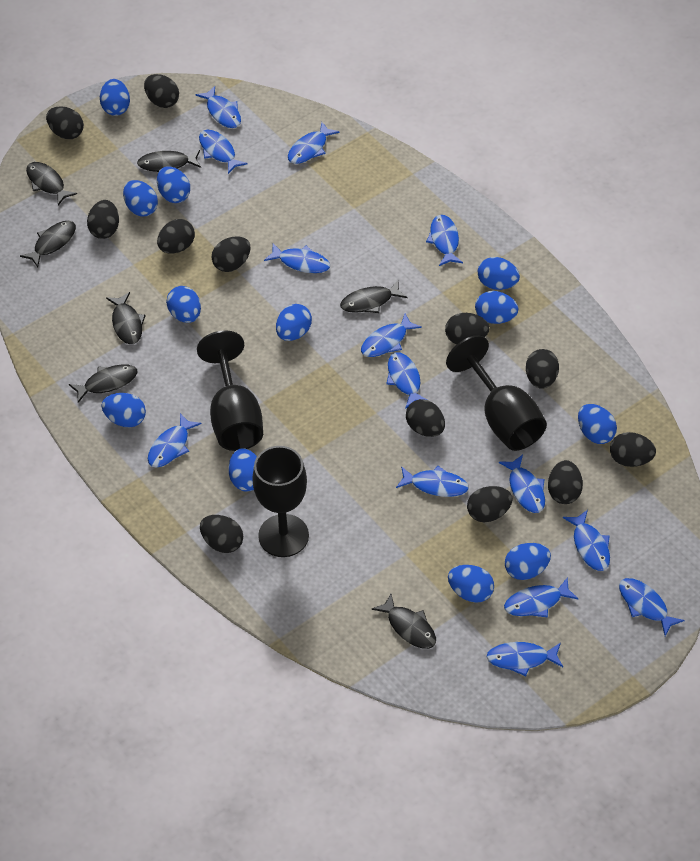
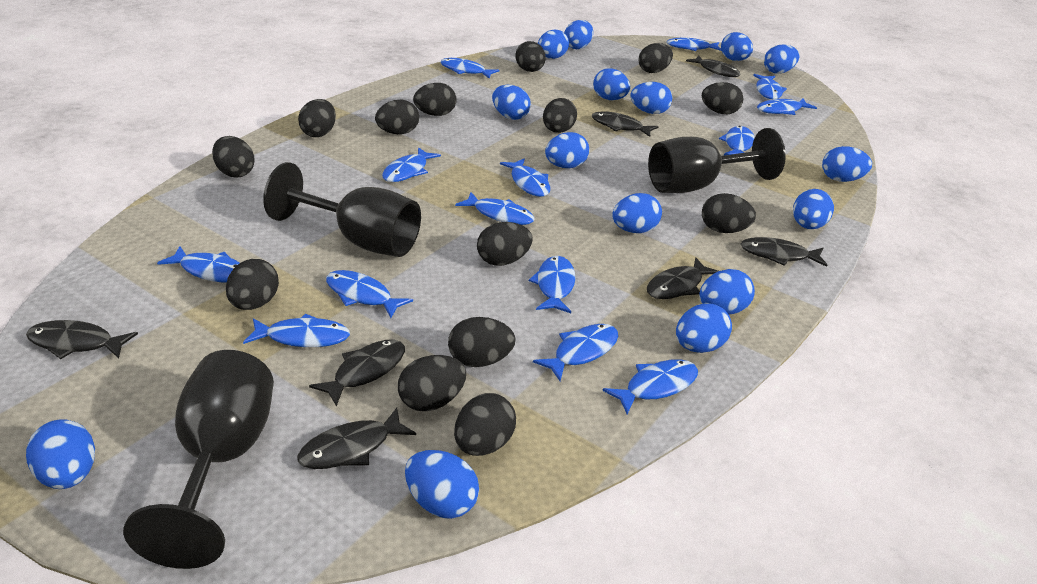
black egg: [46,106,84,139] [87,200,119,239] [144,74,179,108] [157,219,195,254] [200,515,243,553] [212,236,251,272] [406,399,445,437] [445,313,489,344] [467,486,513,522] [526,349,559,389] [548,460,583,504] [610,432,656,467] = 12 -> [212,136,255,178] [226,259,279,310] [298,99,336,137] [375,99,419,134] [398,355,466,411] [413,83,456,116] [448,317,516,367] [454,393,516,456] [477,222,533,266] [515,41,546,72] [543,98,577,133] [638,43,673,73] [702,82,744,114] [702,193,756,233] = 14
blue egg: [100,79,130,116] [101,393,146,427] [123,180,158,217] [157,166,190,203] [166,286,201,323] [229,448,257,492] [276,304,312,341] [448,565,494,603] [475,291,518,324] [478,257,520,290] [505,543,551,580] [578,404,617,444] = 12 -> [26,419,95,489] [405,450,479,519] [492,85,531,120] [538,29,569,59] [545,132,589,168] [564,20,593,49] [593,68,630,100] [612,193,662,233] [630,82,672,114] [676,303,732,353] [699,269,755,315] [721,32,753,61] [764,45,799,74] [793,189,834,229] [822,146,872,182] = 15

